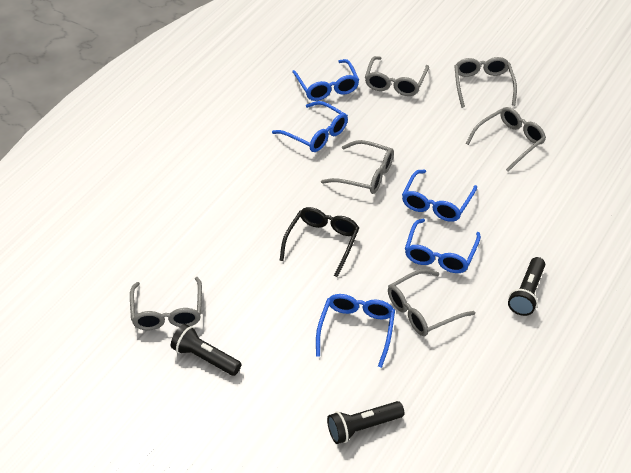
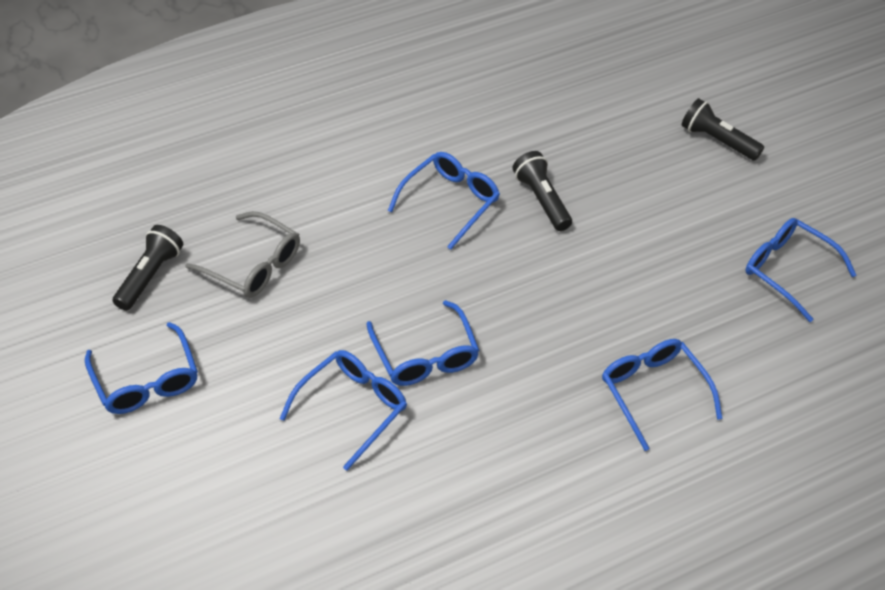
black glasses: [279,207,359,277] = 1 -> none = 0
blue glasses: [272,101,348,152] [292,59,359,101] [316,294,395,368] [402,170,477,222] [405,219,481,273] = 5 -> [85,322,198,414] [280,350,407,471] [366,300,480,386] [388,152,500,250] [602,339,723,451] [745,218,856,322] = 6
grey glasses: [130,277,202,330] [321,140,394,194] [365,56,429,96] [388,269,475,336] [454,57,517,108] [466,107,546,172] = 6 -> [185,211,300,298] = 1

